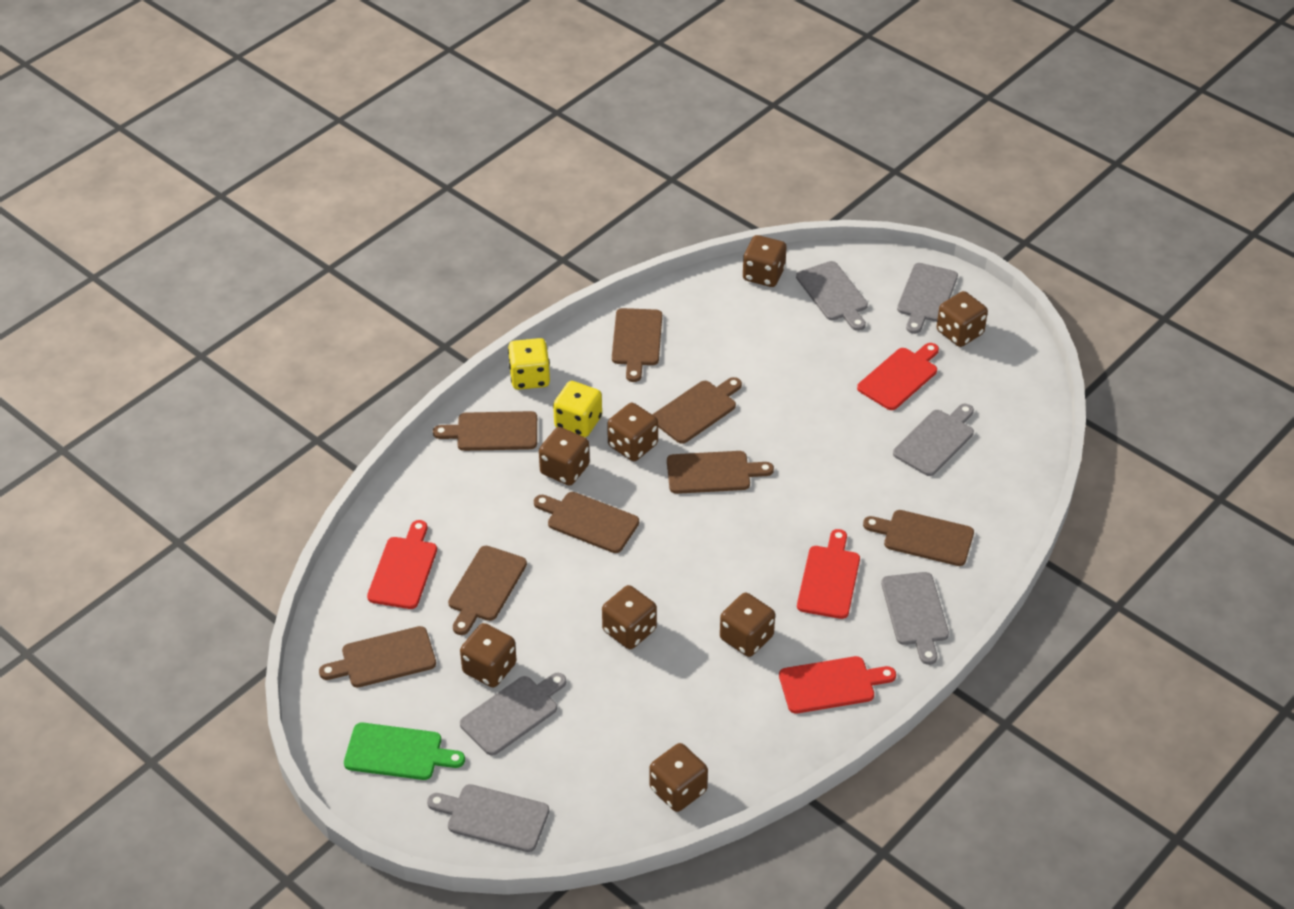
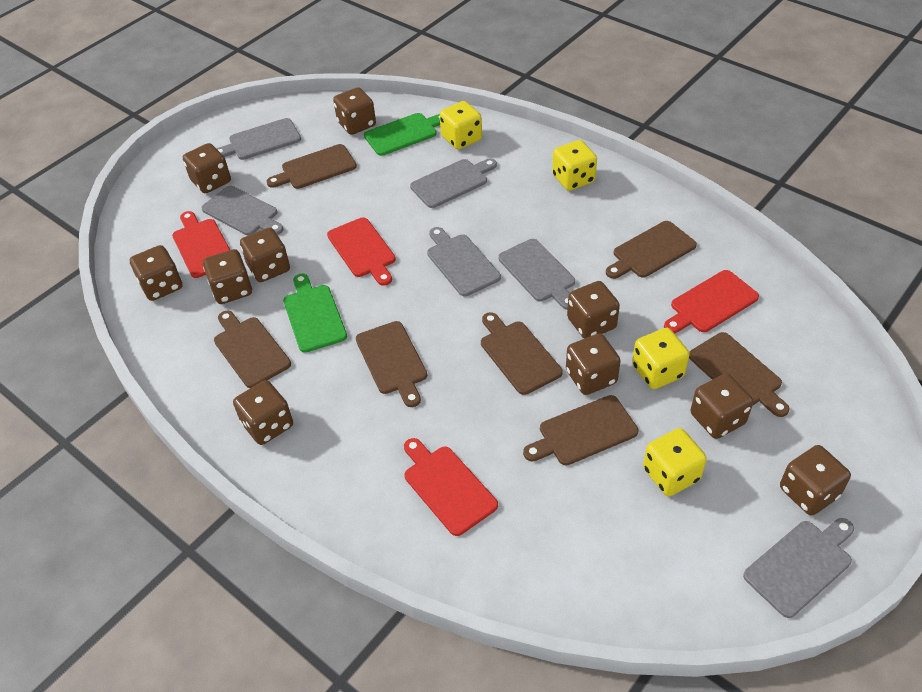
brown cutting board: [319,626,436,687] [433,411,537,451] [448,546,527,635] [534,492,639,553] [612,308,662,382] [653,377,742,444] [667,451,774,494] [863,510,974,566] = 8 -> [214,311,291,388] [267,144,357,189] [356,321,427,407] [481,312,563,395] [523,395,639,466] [606,221,697,279] [689,332,790,417] = 7
brown dice: [460,623,516,687] [539,427,590,486] [602,585,657,649] [607,403,658,461] [650,743,708,812] [720,593,775,657] [743,235,787,287] [937,291,988,347] = 8 -> [130,245,182,301] [183,143,231,193] [203,249,252,304] [233,380,293,445] [240,227,290,282] [333,87,376,135] [566,333,620,395] [567,281,620,339] [690,374,753,439] [780,445,851,516] = 10
green cutting board: [344,723,465,780] = 1 -> [283,274,347,353] [364,113,440,156] = 2
yellow dice: [508,338,550,390] [553,381,602,437] = 2 -> [440,101,482,150] [552,140,597,191] [632,328,690,389] [643,428,707,496] = 4

